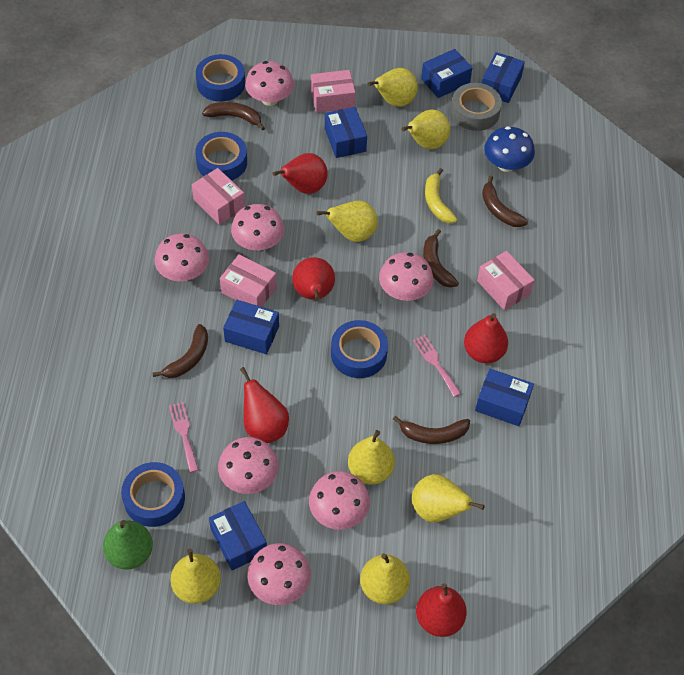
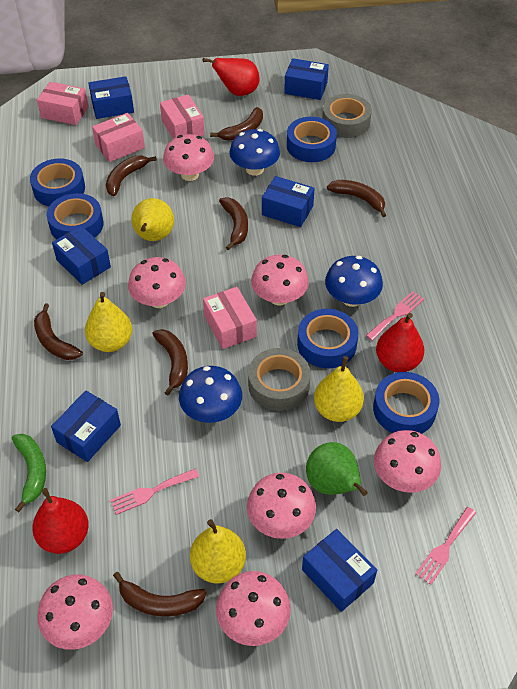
blue mushroom: [484,126,535,172] = 1 -> [179,366,242,423] [229,129,280,176] [325,256,383,307] = 3
blue tape: [121,462,185,527] [195,132,247,180] [196,54,245,102] [331,320,388,378] = 4 -> [30,159,85,206] [47,193,104,239] [287,117,337,162] [297,309,358,368] [373,372,439,434] = 5
brown banana: [153,324,208,378] [202,102,265,131] [393,416,470,444] [423,229,459,287] [482,176,528,227] = 5 -> [34,303,83,360] [106,156,157,196] [113,572,207,617] [152,329,188,395] [210,107,263,141] [219,197,248,250] [327,180,386,217] = 7
green banana: none = 0 -> [12,434,46,512] = 1
grey tape: [451,83,502,131] = 1 -> [248,348,311,411] [322,94,372,138] = 2
pink fork: [169,402,199,473] [413,335,461,397] = 2 -> [110,469,199,515] [366,291,424,341] [416,507,476,585] = 3
red pear: [240,367,289,443] [273,153,328,194] [292,257,335,300] [416,583,467,637] [464,313,508,363] = 5 -> [32,488,89,554] [203,58,260,96] [376,313,424,372] = 3
yellow banana: [425,168,457,223] = 1 -> none = 0
yellow pear: [170,549,221,604] [317,201,378,242] [348,430,395,485] [360,553,410,604] [367,68,418,107] [402,110,450,149] [412,474,485,522] = 7 -> [85,292,132,352] [131,198,174,241] [190,519,246,584] [314,356,364,422] = 4

